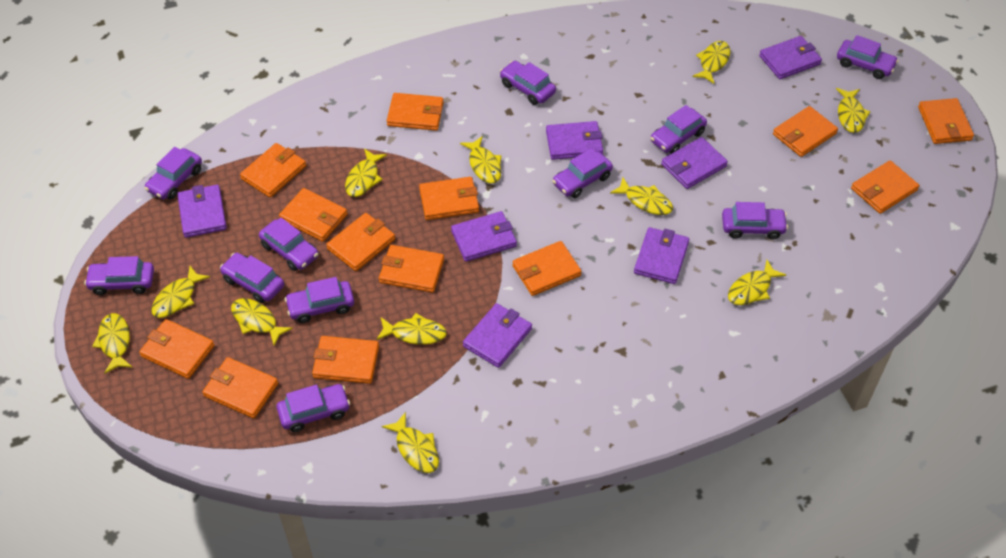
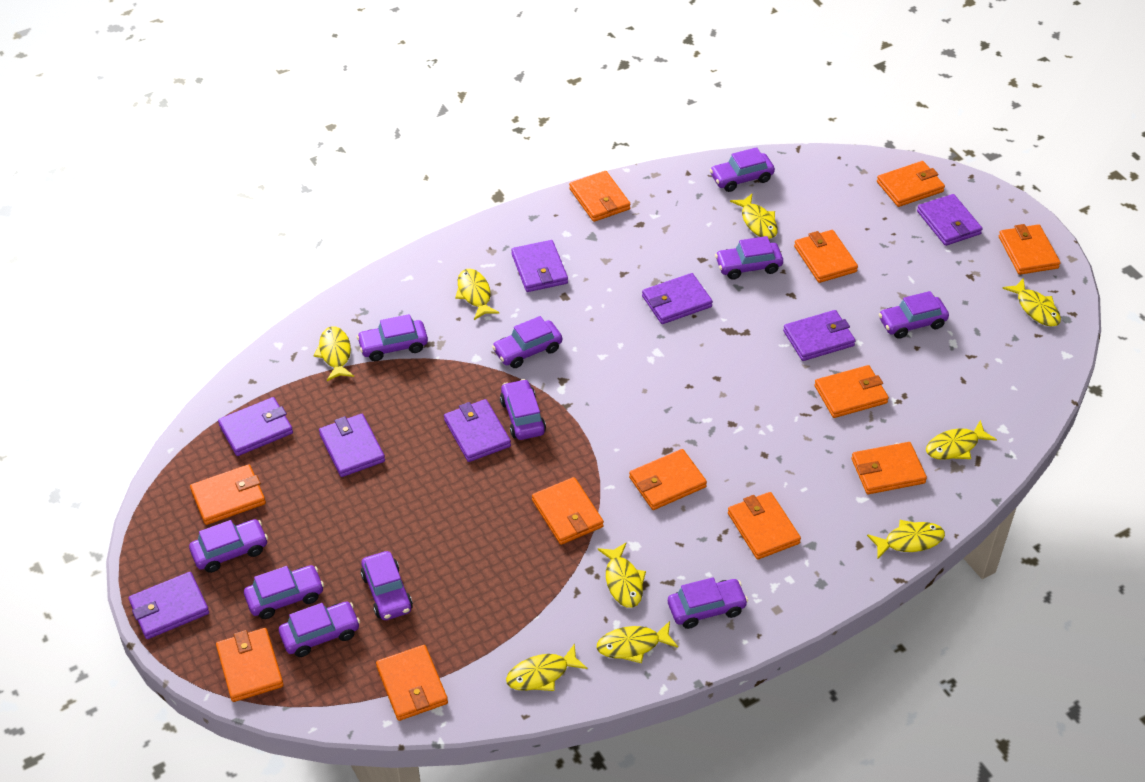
orange wallet: [139,319,214,379] [203,357,278,418] [240,143,306,197] [279,188,347,242] [312,336,379,384] [326,213,395,271] [379,245,444,293] [387,93,444,131] [419,177,479,220] [512,241,582,296] [773,106,838,157] [851,160,919,214] [918,98,974,144] = 13 -> [190,464,266,525] [216,628,284,702] [376,645,448,721] [532,477,604,545] [569,171,630,222] [629,449,707,510] [728,492,801,559] [794,230,858,283] [814,365,889,418] [851,442,927,494] [877,161,945,207] [999,224,1061,275] = 12
purple wallet: [177,185,227,238] [451,211,517,262] [463,303,532,368] [546,121,603,160] [634,227,689,284] [661,137,728,189] [759,36,822,79] = 7 -> [129,572,209,639] [218,397,293,456] [319,414,385,477] [444,399,511,462] [511,240,568,292] [642,273,713,324] [783,310,856,361] [917,194,982,246] = 8
yellow fish: [92,313,132,373] [151,266,210,318] [231,298,293,346] [345,149,387,197] [376,313,447,345] [382,412,439,473] [460,136,502,183] [610,177,673,215] [692,41,730,84] [728,260,786,305] [836,88,871,133] = 11 -> [314,326,354,381] [455,269,500,320] [506,643,588,691] [597,543,646,608] [597,621,678,663] [730,193,778,239] [867,520,945,559] [926,420,997,460] [1002,278,1061,327] = 9

